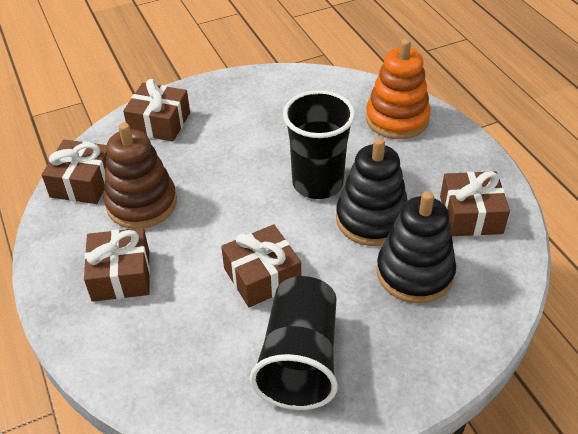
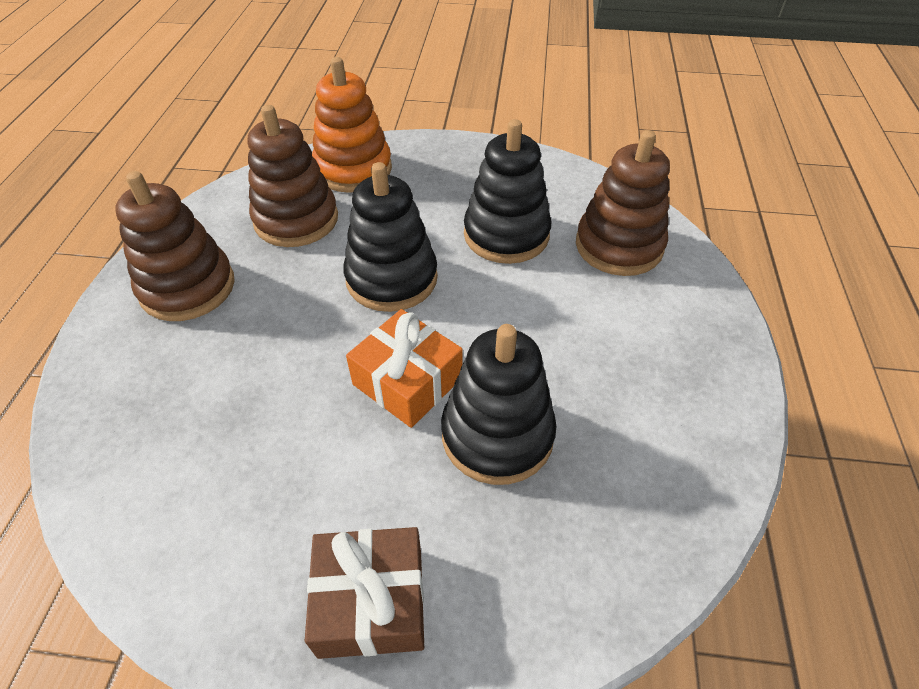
black cup: [250,276,338,410] [283,90,355,199] = 2 -> none = 0
black stacking toy: [336,138,408,246] [376,191,456,303] = 2 -> [343,162,438,312] [441,324,557,485] [464,119,551,264] = 3
brown gift: [42,140,107,204] [84,228,150,302] [123,79,190,142] [221,224,301,307] [440,171,510,236] = 5 -> [305,527,424,659] = 1
brown stacking toy: [104,122,177,229] = 1 -> [115,171,235,321] [248,105,338,247] [576,130,670,276] = 3
orange gift: none = 0 -> [346,309,463,428] = 1

